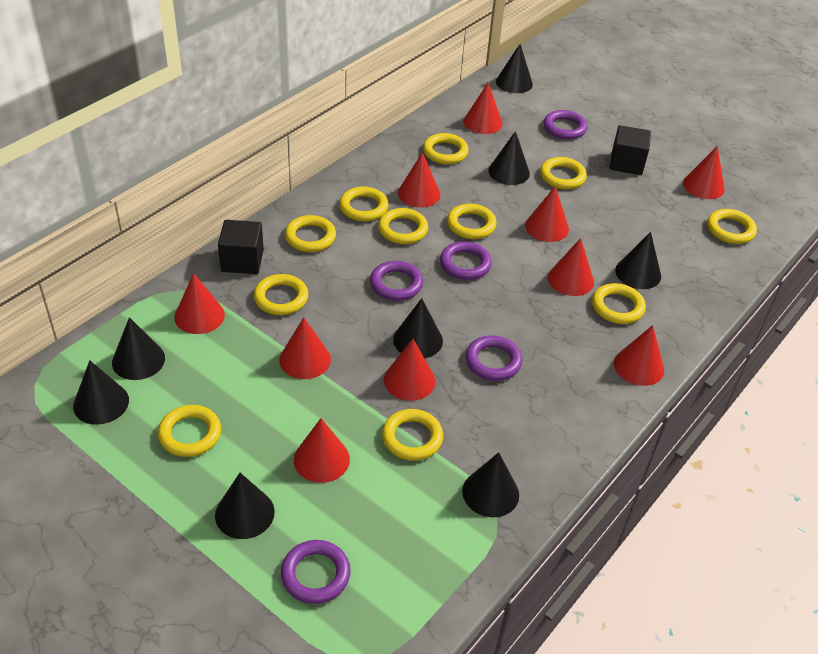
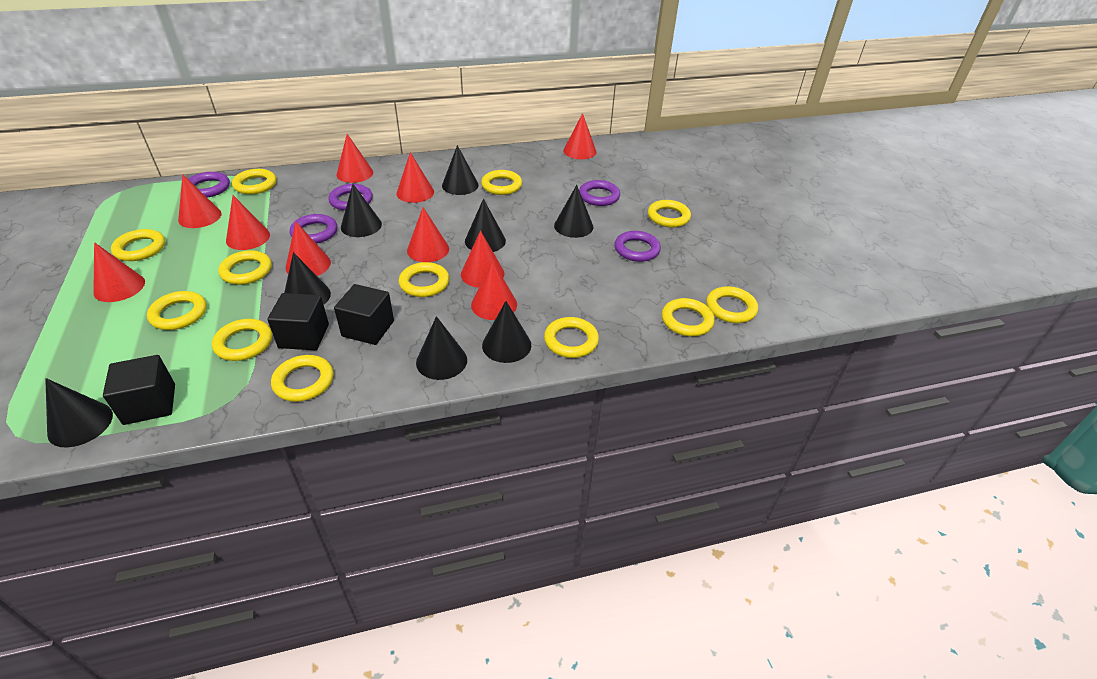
black cube: [218,220,264,274] [610,125,651,175] = 2 -> [103,355,175,425] [267,293,329,350] [334,284,394,345] = 3
yellow ring: [158,405,221,457] [253,274,308,315] [285,215,336,252] [339,187,389,221] [378,208,428,244] [382,409,443,461] [423,133,469,164] [447,204,497,239] [540,157,587,189] [592,283,646,324] [707,209,757,244] = 11 -> [111,229,165,261] [147,291,207,330] [212,319,272,361] [218,250,272,285] [232,169,276,194] [271,355,333,402] [399,262,449,297] [481,170,522,195] [544,317,599,358] [648,200,691,227] [662,298,715,337] [706,286,758,323] = 12

